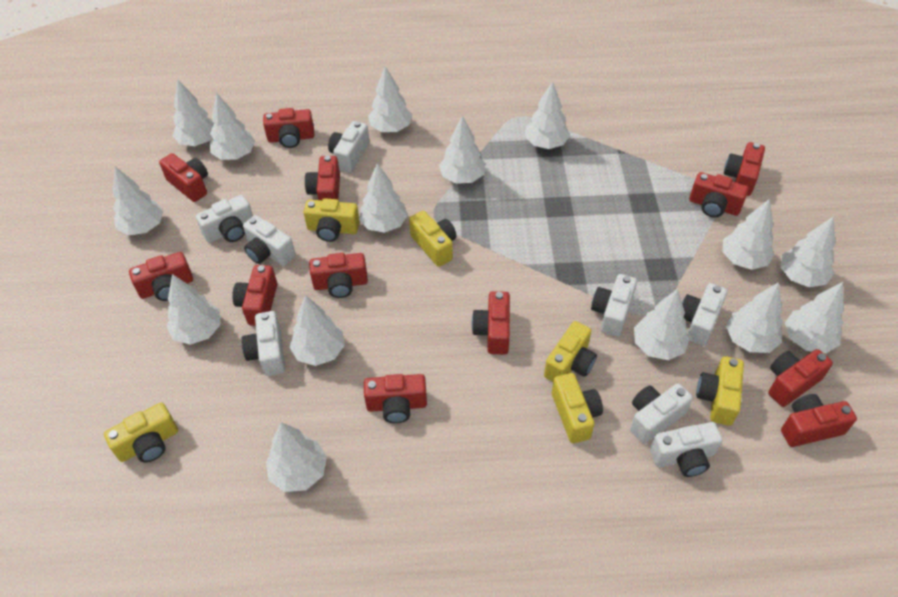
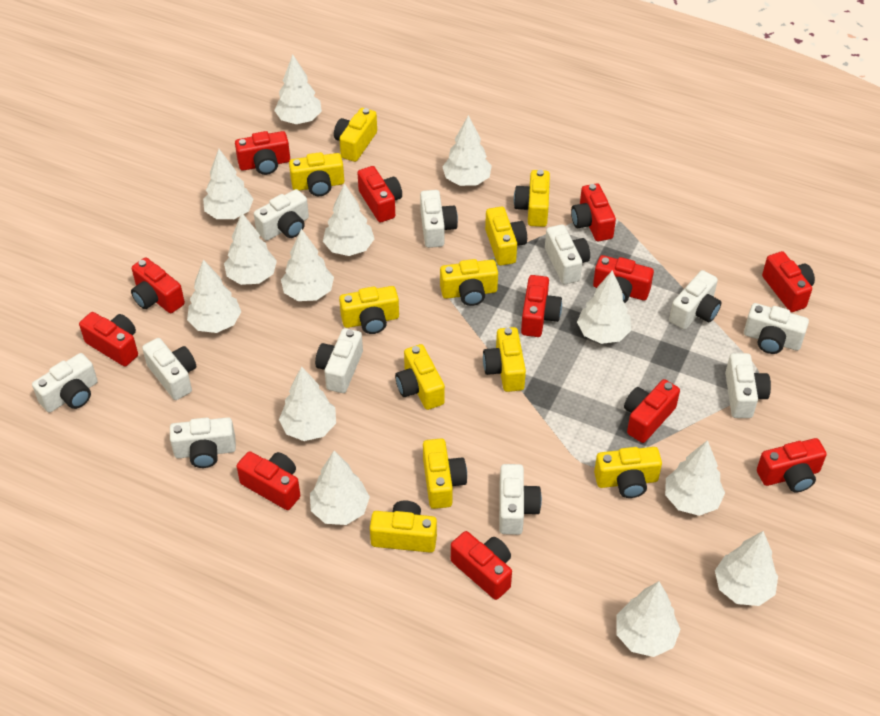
white camera: [196,195,253,243] [241,311,285,376] [243,215,296,266] [328,121,370,173] [591,274,637,337] [630,383,693,444] [650,422,723,477] [682,283,728,346] = 8 -> [32,353,98,413] [142,338,196,400] [170,417,236,468] [254,189,309,241] [315,328,363,393] [420,190,458,248] [499,464,542,535] [545,224,590,284] [669,270,721,329] [725,353,771,418] [744,303,809,354] = 11
white tree: [113,167,164,235] [166,274,221,345] [173,79,214,146] [210,93,255,160] [266,422,327,492] [289,295,345,366] [359,163,408,233] [368,66,412,132] [439,115,485,184] [525,81,570,149] [634,289,690,360] [722,199,774,270] [726,282,783,353] [780,217,835,288] [785,282,844,353] = 15 -> [187,260,241,333] [203,149,254,219] [224,213,277,285] [274,55,322,124] [279,366,336,441] [281,229,334,301] [310,451,370,525] [323,183,374,256] [442,115,492,186] [577,270,631,344] [616,581,681,657] [665,440,725,516] [715,531,778,606] = 13
yellow camera: [104,403,178,462] [303,198,360,242] [409,211,456,267] [544,321,597,382] [552,373,603,443] [696,356,744,426] = 6 -> [289,152,344,196] [334,108,377,162] [339,286,399,334] [370,501,437,553] [395,344,445,410] [423,439,467,509] [440,259,498,306] [483,327,526,392] [485,207,527,266] [514,170,550,227] [594,447,662,498] = 11

